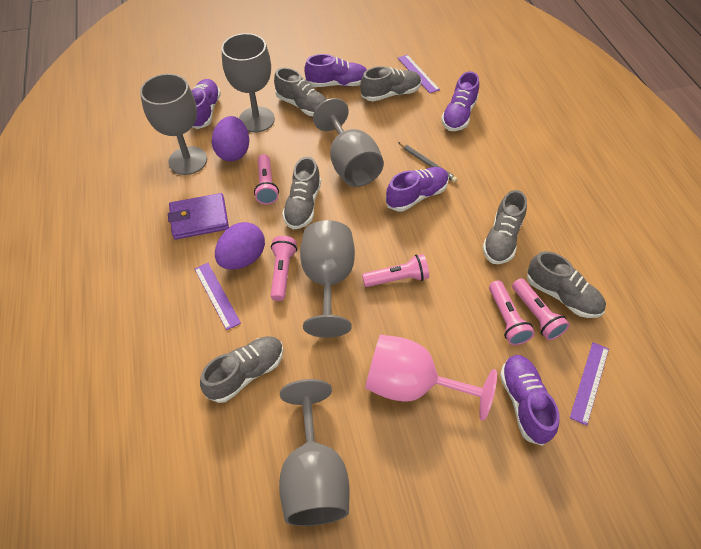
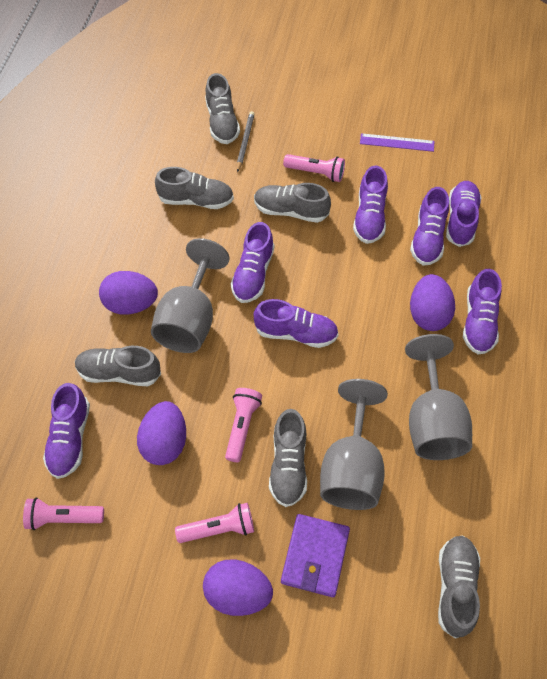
grey goblet: [140,74,207,175] [221,33,275,132] [279,379,349,526] [300,220,355,338] [313,98,384,187] = 5 -> [151,238,230,353] [320,379,388,510] [405,334,472,460] = 3
pink flashlight: [254,154,279,205] [271,236,297,301] [362,254,429,287] [489,281,535,345] [512,278,570,340] = 5 -> [23,497,104,530] [175,503,254,543] [225,388,262,462] [283,154,345,182] = 4
pink goblet: [365,335,497,421] = 1 -> none = 0
purple egg: [212,116,249,162] [215,222,265,270] = 2 -> [99,271,158,315] [137,401,186,465] [203,559,273,616] [410,274,455,331] = 4
purple ruler: [194,263,241,330] [398,55,440,93] [570,342,609,426] = 3 -> [360,133,434,152] = 1
purple shoe: [191,79,221,129] [304,54,367,87] [386,167,449,211] [441,71,479,131] [500,355,560,446] = 5 -> [43,383,90,479] [231,222,274,303] [254,299,339,348] [353,165,388,244] [410,187,449,265] [446,181,481,247] [463,269,502,355] = 7

